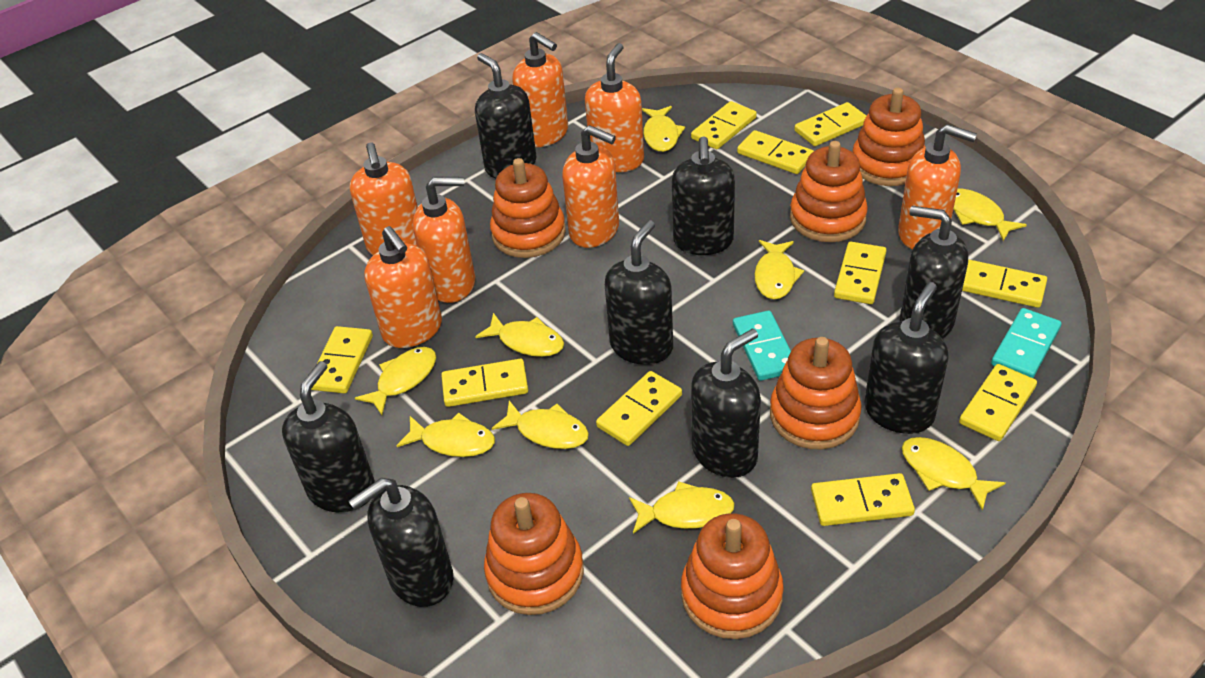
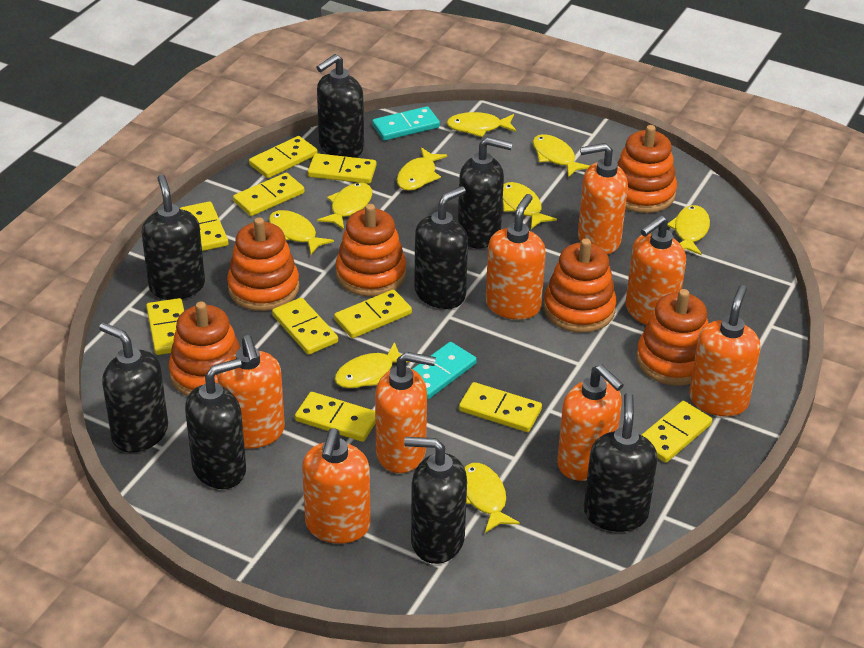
orange soap dispenser: [350,142,418,255] [364,226,442,348] [413,177,475,303] [512,32,568,147] [562,125,619,248] [585,43,644,172] [898,124,977,250] = 7 -> [217,335,285,449] [302,428,371,544] [375,352,436,473] [486,194,546,320] [557,365,624,481] [578,143,628,254] [626,215,686,325] [689,285,760,417] = 8

